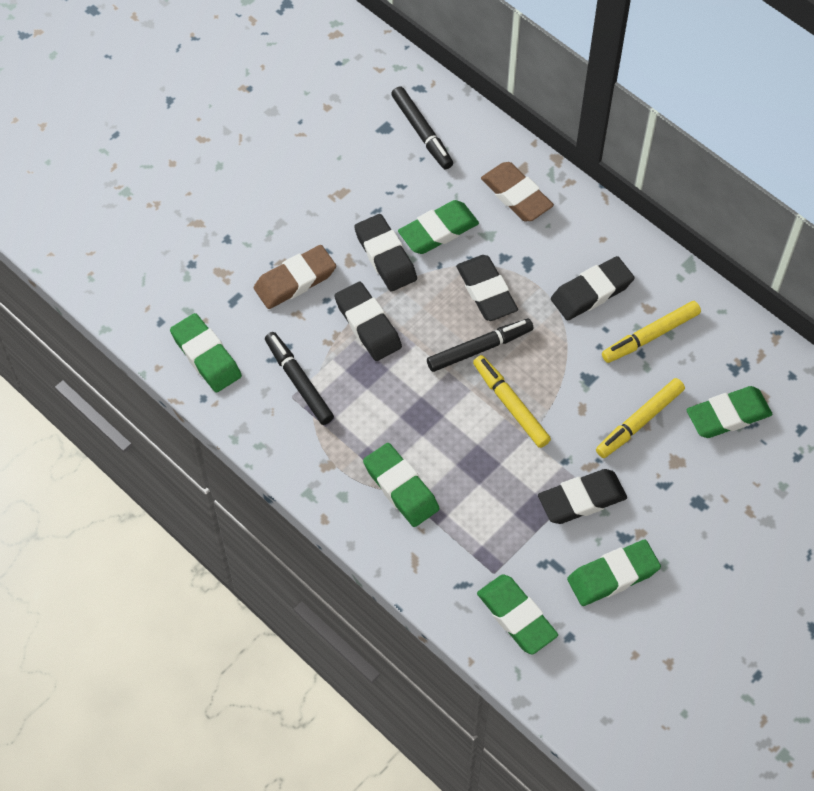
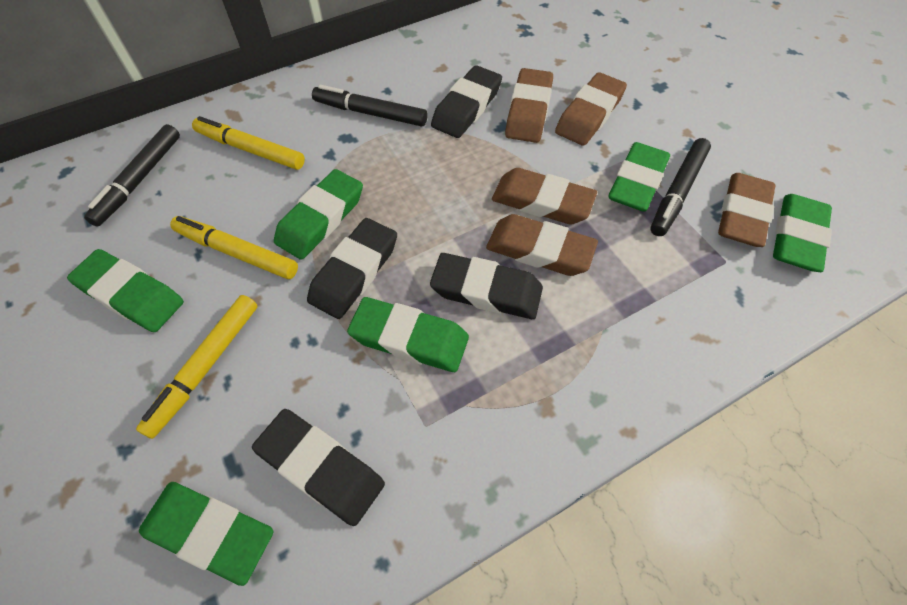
black eraser: [334,282,402,361] [354,214,417,291] [456,255,518,321] [538,469,627,524] [551,256,634,320] = 5 -> [252,409,385,526] [307,218,397,319] [430,253,543,319] [431,65,502,138] = 4
brown eraser: [254,245,336,309] [481,162,554,221] = 2 -> [486,214,598,276] [492,168,597,224] [505,68,553,143] [555,72,627,146] [718,173,776,247] = 5

